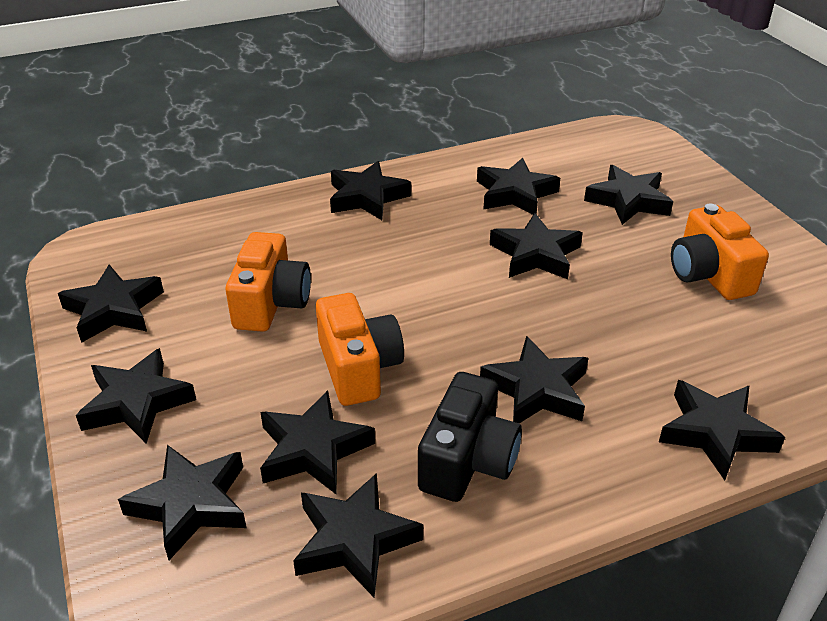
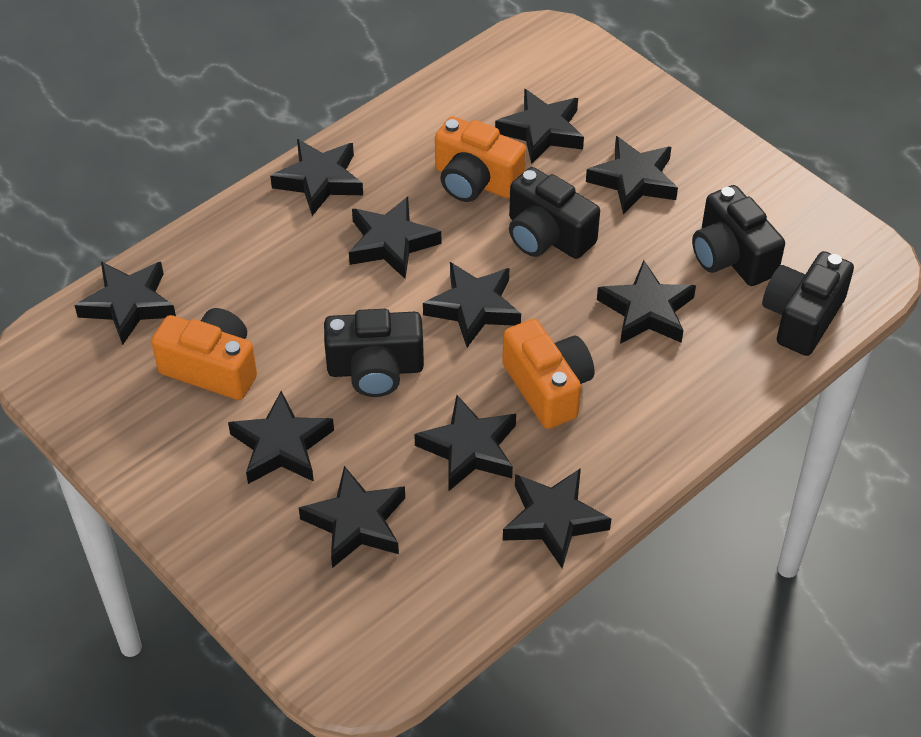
black camera: [418,372,522,502] = 1 -> [324,309,424,397] [509,167,600,259] [692,185,785,286] [762,251,854,356] = 4

